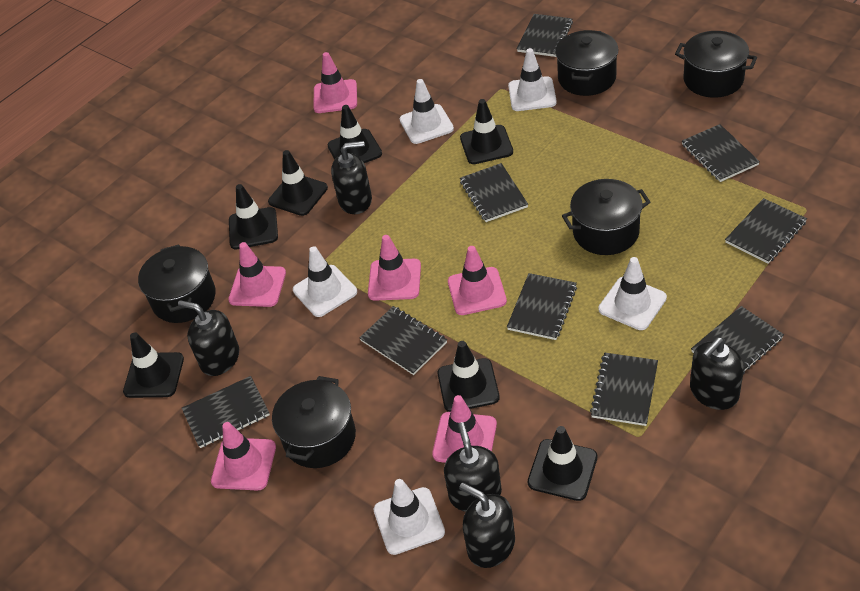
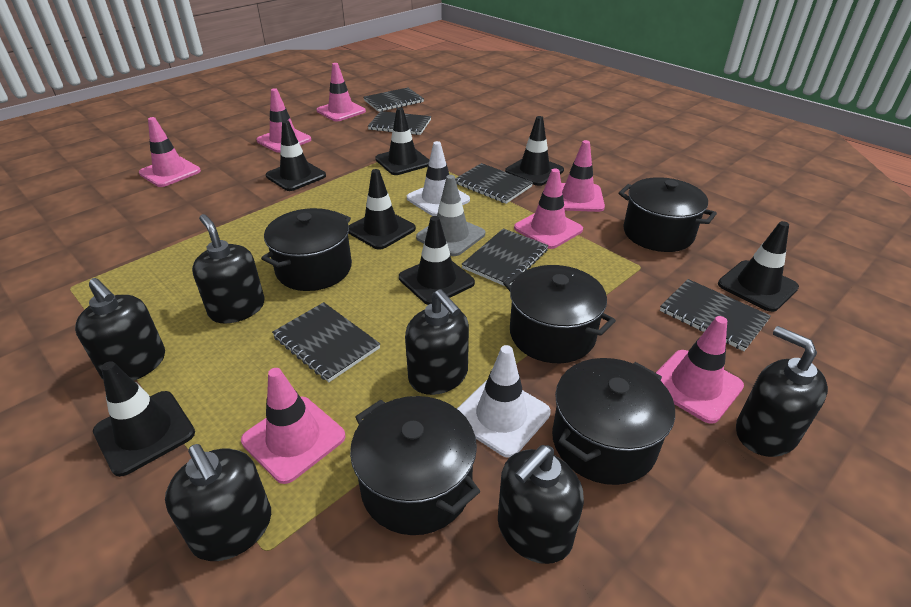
black notebook: [182,376,270,448] [359,306,447,375] [460,163,528,222] [507,273,577,340] [517,14,573,57] [590,353,658,426] [682,124,760,182] [691,306,784,374] [725,198,807,264] = 9 -> [272,302,380,382] [364,87,424,112] [368,111,431,135] [455,163,533,204] [461,228,549,286] [660,279,771,351] = 6
black soap dispenser: [178,300,239,376] [331,141,372,214] [444,422,502,512] [459,483,515,568] [690,337,744,410] = 5 -> [75,278,165,381] [165,444,271,561] [192,214,264,323] [405,289,469,395] [498,445,584,564] [736,326,828,457] = 6
grey traffic cone: none = 0 -> [416,175,485,256] = 1
pink traffic cone: [211,422,276,491] [228,242,286,307] [313,52,357,113] [368,235,421,301] [432,395,497,463] [448,246,507,315] = 6 -> [139,117,201,187] [241,368,345,484] [256,88,311,153] [317,63,366,121] [514,169,583,249] [561,140,605,212] [656,316,744,424] = 7
white traffic cone: [293,246,357,317] [374,479,445,555] [400,79,454,144] [508,48,557,111] [598,257,667,330] = 5 -> [407,141,470,216] [457,345,551,458] = 2

